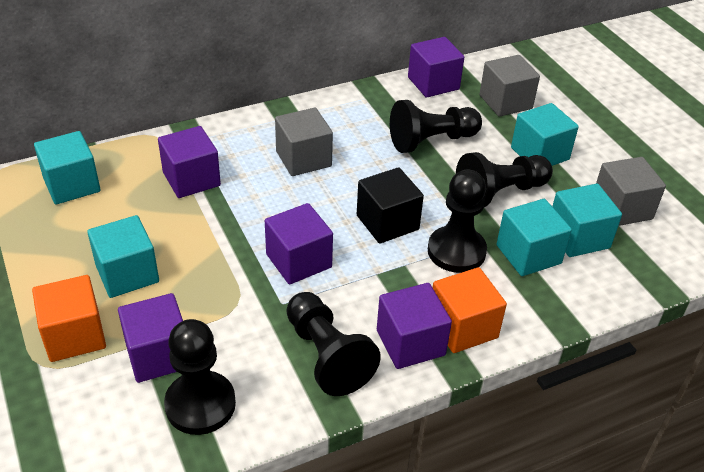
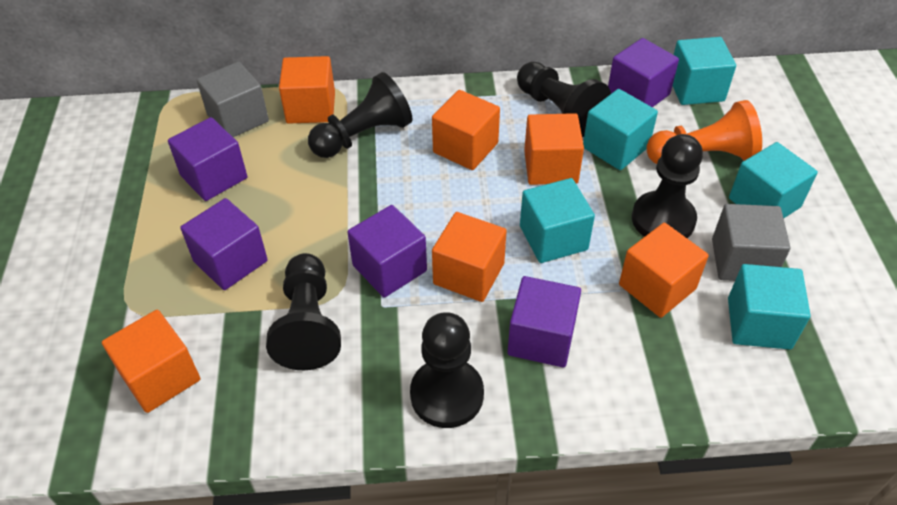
black cube: [357,167,424,244] = 1 -> none = 0
grey cube: [275,108,333,176] [480,55,540,117] [596,157,666,226] = 3 -> [197,62,269,137] [712,204,790,281] = 2
orange cube: [32,275,106,362] [432,267,507,353] = 2 -> [102,310,200,413] [279,56,335,124] [432,90,500,170] [432,212,507,302] [524,113,584,185] [619,223,709,318] = 6
orange pawn: none = 0 -> [646,100,762,164] = 1

